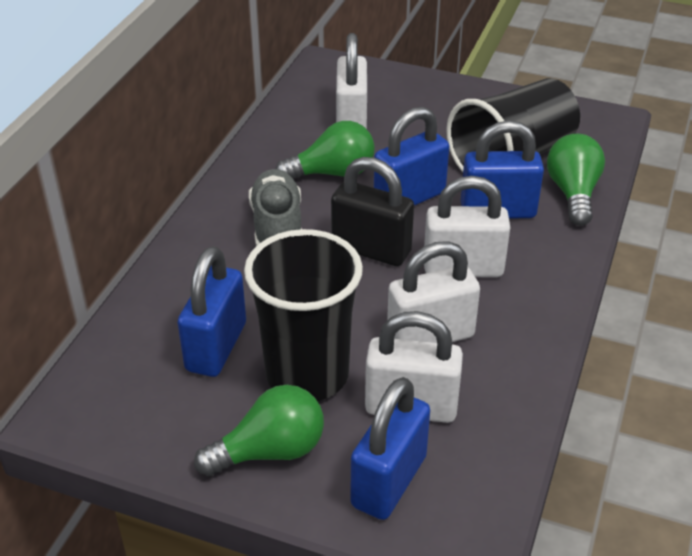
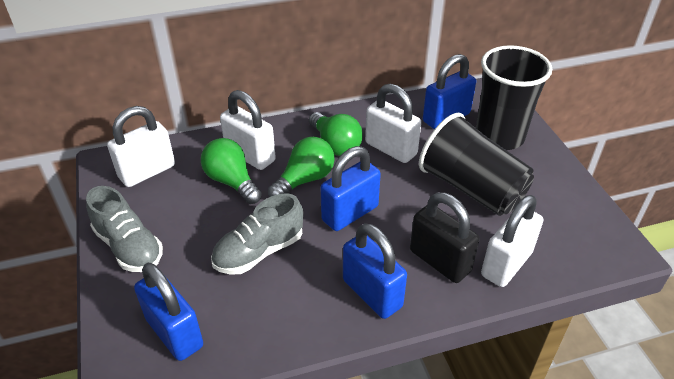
grey shoe: [249,169,302,246] = 1 -> [86,186,163,272] [211,193,303,275] = 2

